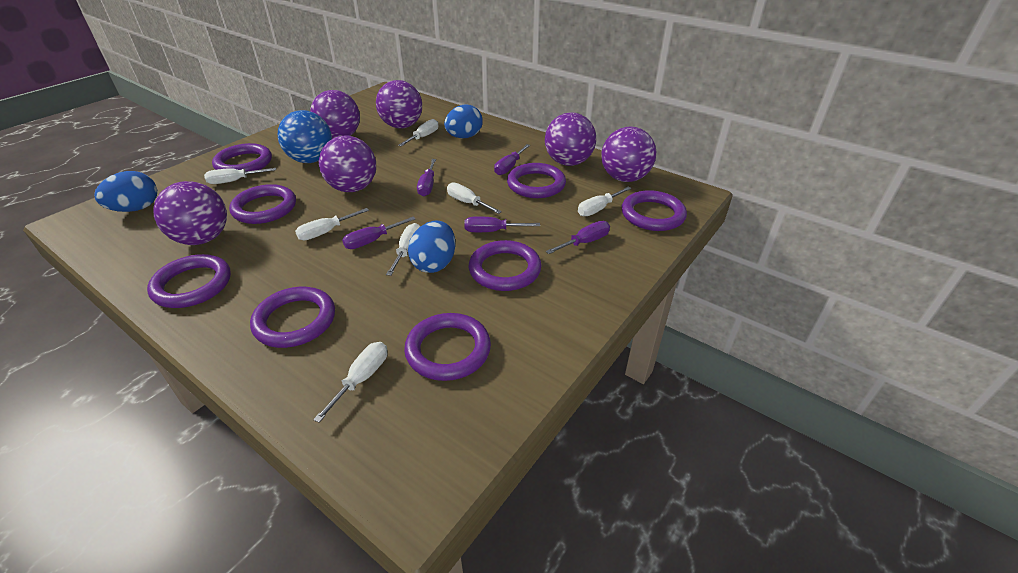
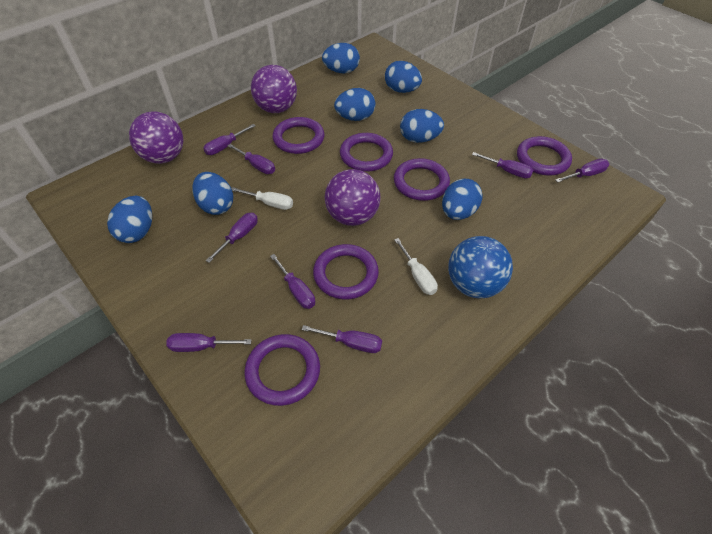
blue egg: [94,171,157,212] [408,221,456,273] [444,104,483,138] = 3 -> [107,196,152,243] [192,172,233,215] [322,43,360,73] [334,88,376,121] [385,61,422,93] [400,109,444,143] [442,179,482,220] = 7
purple ball: [153,181,227,245] [310,90,360,139] [319,136,376,192] [376,80,422,129] [545,112,596,166] [601,127,656,182] = 6 -> [129,111,184,164] [251,65,297,113] [325,169,381,226] = 3
purple ring: [147,254,231,308] [212,143,272,172] [229,184,296,224] [250,287,335,348] [404,313,491,381] [469,240,541,291] [507,163,566,198] [622,190,687,231] = 8 -> [244,334,320,406] [273,117,324,154] [313,244,379,300] [340,133,393,172] [394,158,450,201] [517,136,572,176] = 6
purple screwdriver: [342,217,415,249] [417,159,436,196] [464,216,540,232] [494,144,530,175] [546,221,610,254] = 5 -> [166,333,252,352] [203,124,256,155] [206,213,258,263] [227,144,275,174] [270,254,315,309] [302,325,382,353] [472,152,534,178] [555,159,609,182] = 8
white screwdriver: [204,168,276,184] [295,208,369,240] [313,342,387,423] [386,223,421,276] [398,119,438,146] [447,182,502,214] [578,187,632,216] = 7 -> [232,187,293,210] [394,238,438,295] = 2

